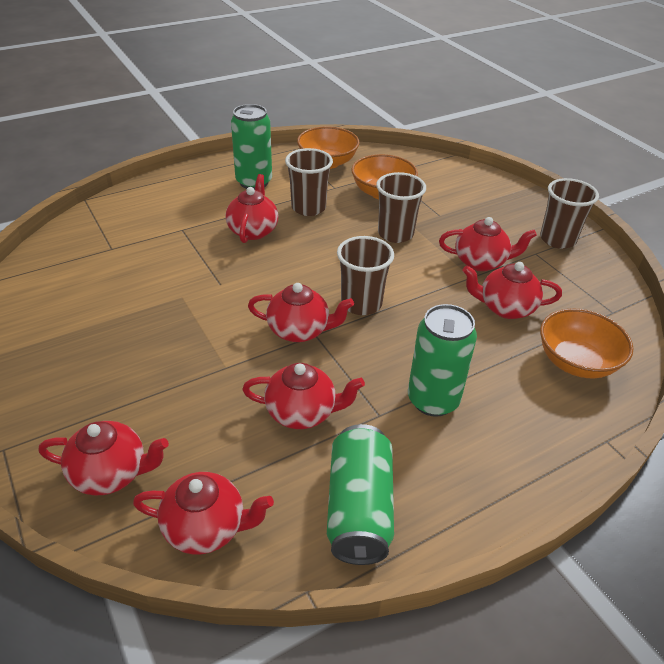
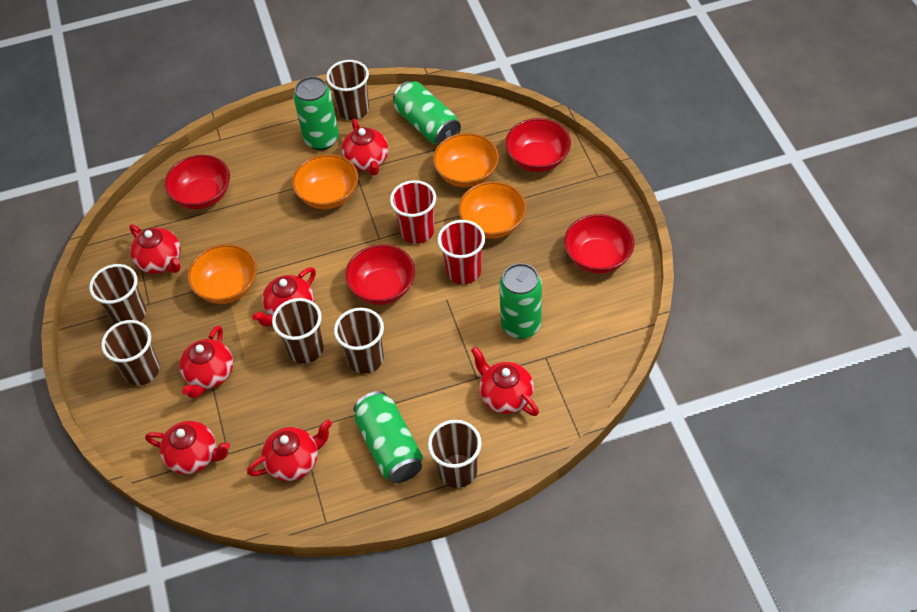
brown cup: [285,148,333,216] [337,236,394,315] [376,172,426,243] [540,178,599,249] = 4 -> [89,264,146,325] [101,320,160,385] [272,298,324,364] [326,60,369,120] [334,308,384,374] [428,420,482,488] = 6
green can: [231,104,272,190] [327,424,394,565] [408,304,477,417] = 3 -> [293,76,339,150] [353,391,423,483] [393,81,461,145] [499,263,542,339] = 4
orange bowl: [297,126,359,169] [351,154,418,199] [540,308,633,378] = 3 -> [187,244,257,304] [292,154,358,209] [433,133,499,187] [458,181,527,239] = 4
red bowl: none = 0 -> [164,155,230,210] [345,244,415,305] [505,118,571,172] [564,214,635,274] = 4
red cup: none = 0 -> [390,180,436,244] [437,220,485,284] = 2

